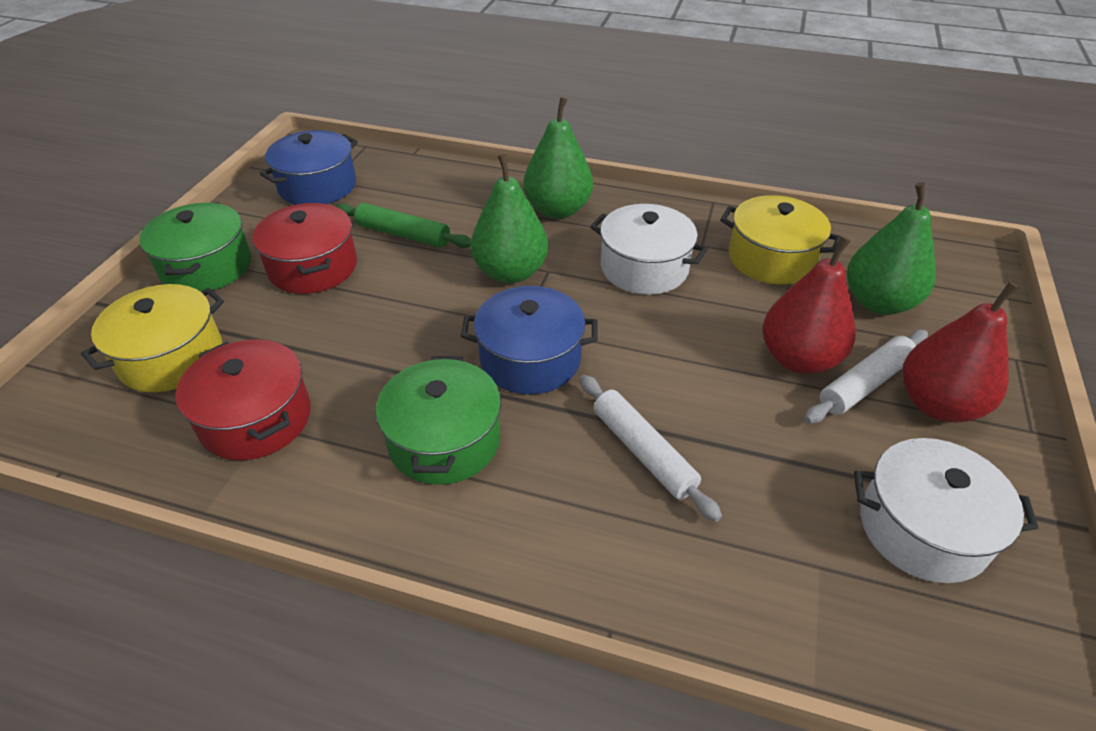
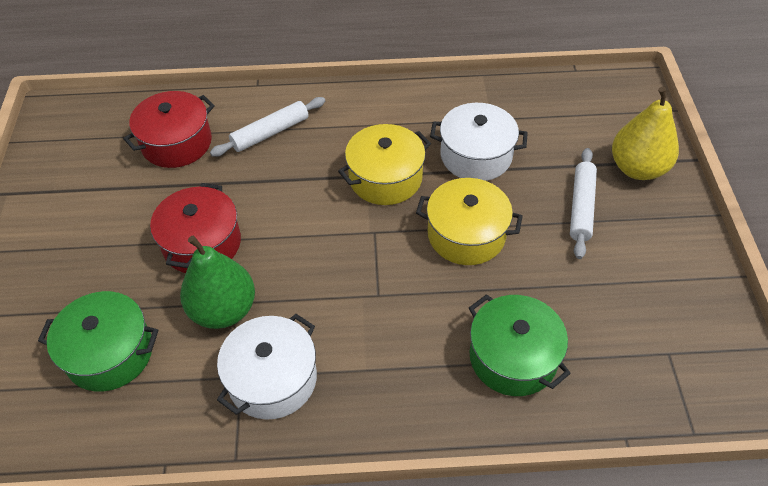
blue pot: [260,130,358,205] [461,286,598,395] = 2 -> none = 0
green pear: [471,154,548,283] [523,97,593,219] [847,182,936,315] = 3 -> [180,236,255,329] = 1
green rolling pin: [335,203,471,248] = 1 -> none = 0
red pear: [762,236,856,374] [902,281,1019,423] = 2 -> none = 0
yellow pear: none = 0 -> [612,87,679,180] = 1

